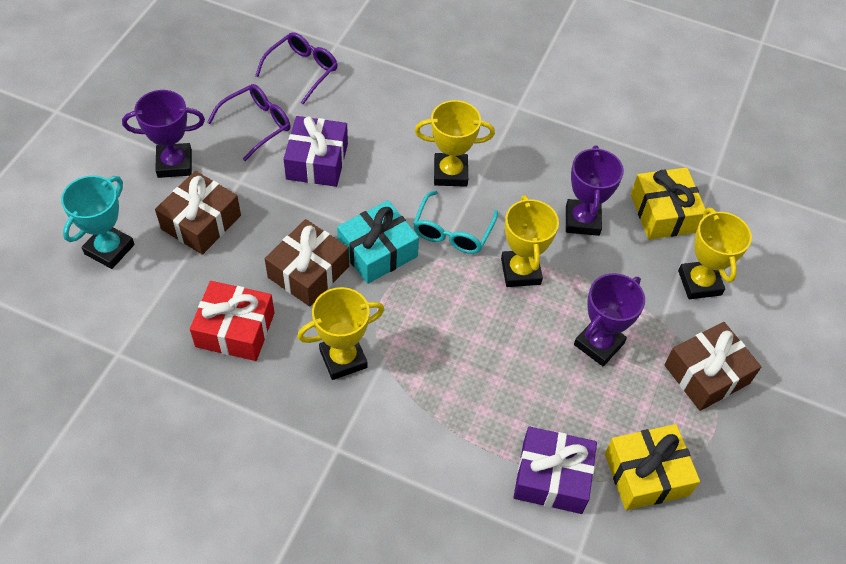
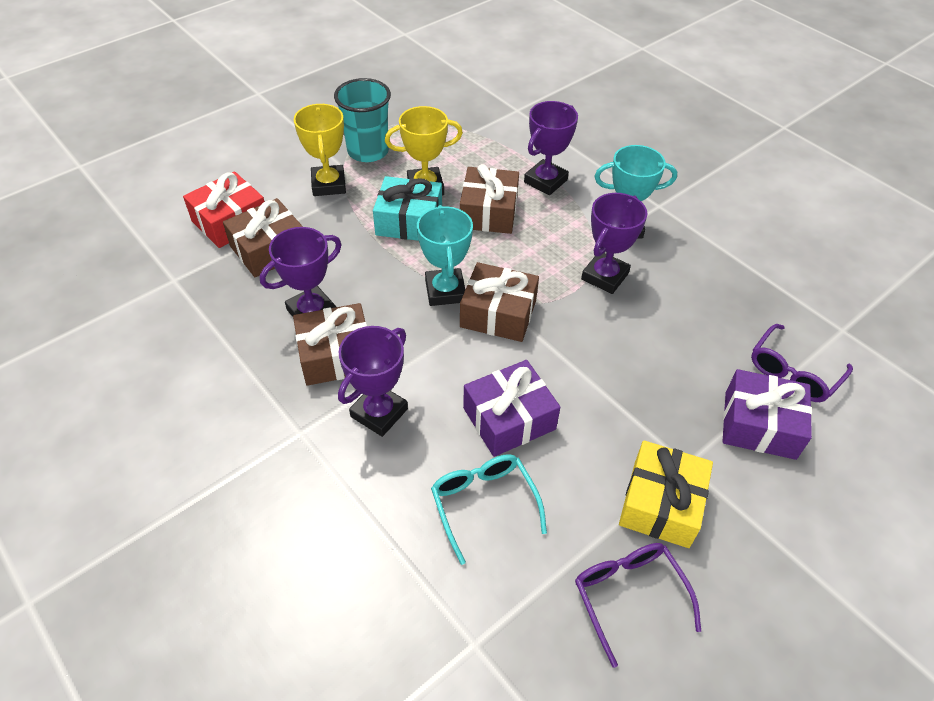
brown gift: [155,171,241,255] [265,219,349,306] [665,322,761,411] = 3 -> [223,198,303,277] [293,303,367,386] [460,164,519,234] [460,262,539,342] = 4
purple trophy: [122,90,205,178] [566,145,624,236] [574,273,645,366] = 3 -> [260,227,342,317] [338,326,408,437] [524,101,578,195] [581,193,647,294] = 4
turquoise cup: none = 0 -> [334,78,391,162] = 1
turquoise trophy: [61,176,135,269] = 1 -> [417,205,473,306] [595,145,677,238] = 2
yellow gift: [605,424,700,510] [631,167,706,239] = 2 -> [619,440,713,548] = 1
yellow trophy: [297,287,385,380] [415,100,495,187] [501,195,559,287] [678,208,752,299] = 4 -> [294,104,346,196] [385,106,463,196] = 2

